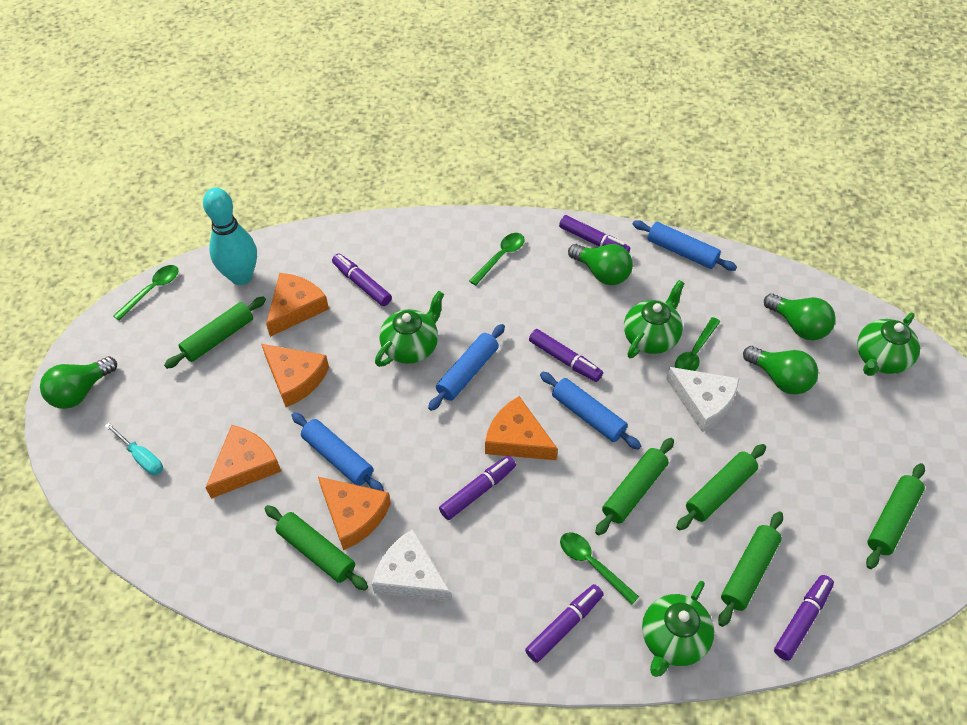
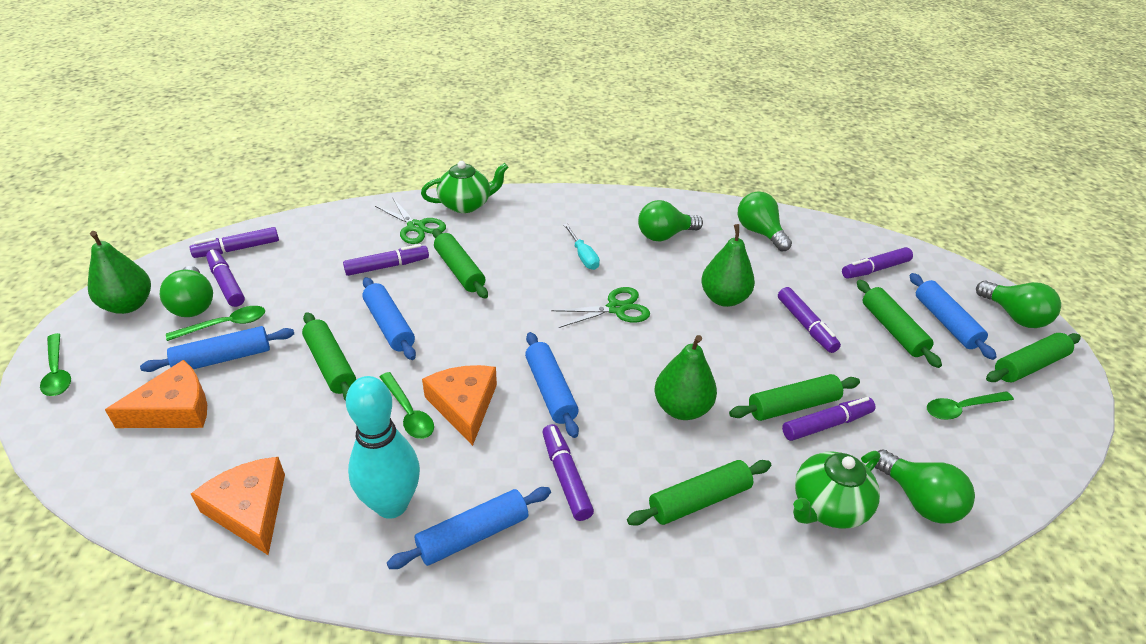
blue rolling pin: [291,412,384,491] [428,324,505,411] [540,372,641,450] [633,220,737,271] = 4 -> [140,326,294,372] [362,277,416,360] [387,487,551,569] [525,332,579,438] [909,273,997,360] = 5
green light bulb: [40,356,117,409] [568,244,633,285] [743,346,818,395] [764,293,836,340] = 4 -> [160,266,213,317] [638,200,703,241] [738,191,792,252] [875,449,975,524] [976,281,1061,328] = 5
green pear: none = 0 -> [88,231,151,314] [654,335,717,420] [701,224,755,307] = 3
green scissors: none = 0 -> [375,198,446,244] [551,287,650,328] = 2
green teapot: [375,291,444,367] [624,280,685,358] [642,581,714,677] [857,313,920,376] = 4 -> [421,161,509,213] [793,451,881,529] = 2
orange cheese: [205,425,281,499] [261,344,329,407] [266,273,329,337] [318,477,391,550] [485,396,558,460] = 5 -> [105,360,207,428] [191,457,285,555] [422,365,497,446] = 3
purple marker: [332,253,392,306] [439,456,516,520] [525,584,604,663] [529,329,603,382] [559,215,630,252] [774,575,834,661] = 6 -> [190,227,279,258] [206,249,245,307] [343,244,429,276] [542,424,594,521] [778,287,841,353] [782,397,876,441] [842,247,913,279] = 7
white cheese: [372,529,452,602] [666,367,739,432] = 2 -> none = 0

